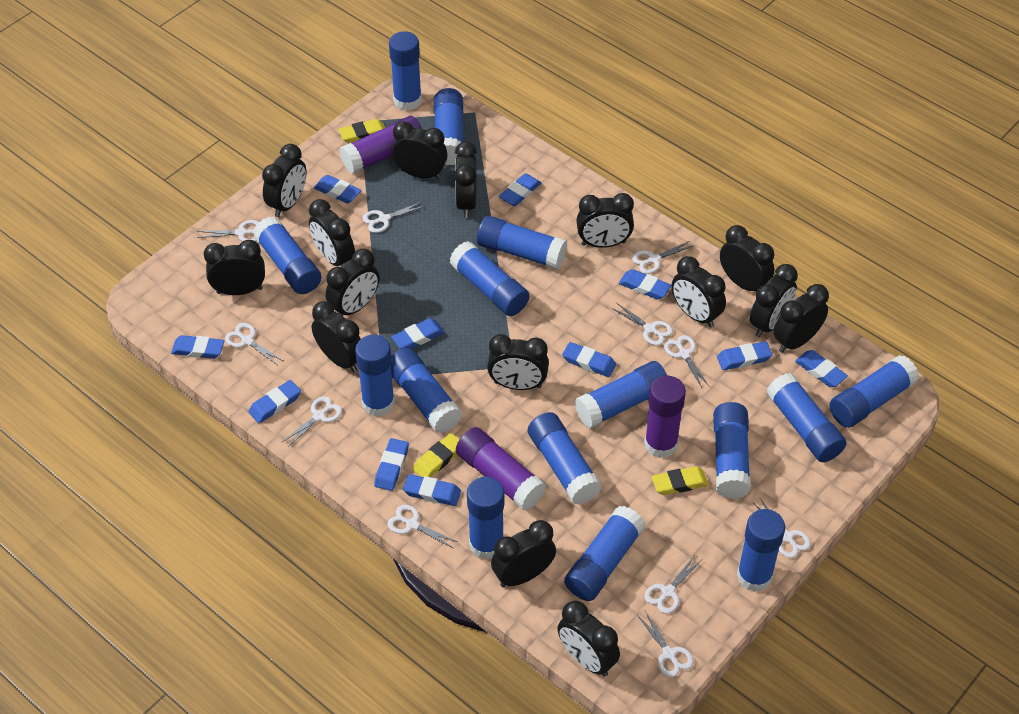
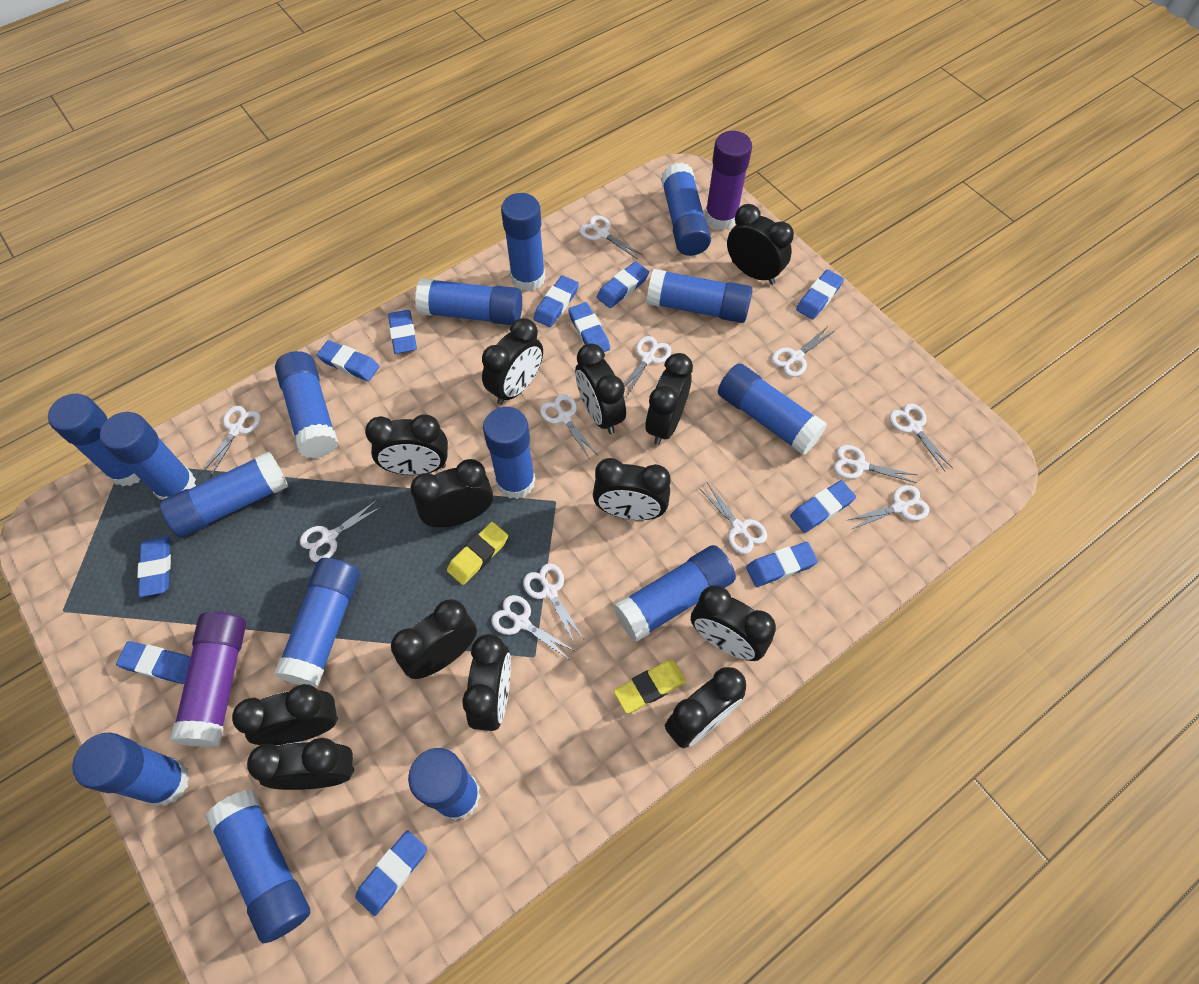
black clock: [204,240,265,295] [262,144,307,217] [309,199,355,266] [312,301,361,372] [325,249,379,316] [392,121,447,179] [454,142,477,218] [487,334,549,390] [491,520,556,587] [557,601,620,677] [576,193,634,248] [672,256,726,328] [720,225,774,292] [750,264,798,337] [774,284,829,353] = 15 -> [232,684,338,745] [247,738,354,790] [365,414,448,475] [391,599,477,679] [410,459,493,527] [462,634,511,731] [482,318,543,405] [575,343,626,434] [593,458,671,520] [645,353,693,445] [665,667,746,748] [691,586,776,661] [727,204,794,285] = 13
purple glue stick: [339,116,422,174] [456,427,546,511] [644,376,686,458] = 3 -> [170,612,246,747] [705,131,752,230] = 2
white scissors: [197,220,258,242] [225,323,283,366] [281,396,342,448] [363,202,425,233] [388,505,457,548] [612,303,673,346] [632,241,694,274] [637,611,694,677] [644,555,702,614] [664,335,710,388] [753,498,811,558] = 11 -> [202,406,261,476] [300,500,381,562] [491,595,575,659] [523,563,584,644] [540,394,598,458] [579,215,643,260] [624,336,671,397] [699,483,767,554] [772,326,836,377] [834,445,917,483] [848,485,929,529] [889,403,953,471] = 12
yellow eraser: [338,119,385,143] [413,433,460,477] [652,466,709,495] = 3 -> [447,522,508,585] [614,660,686,713] = 2

